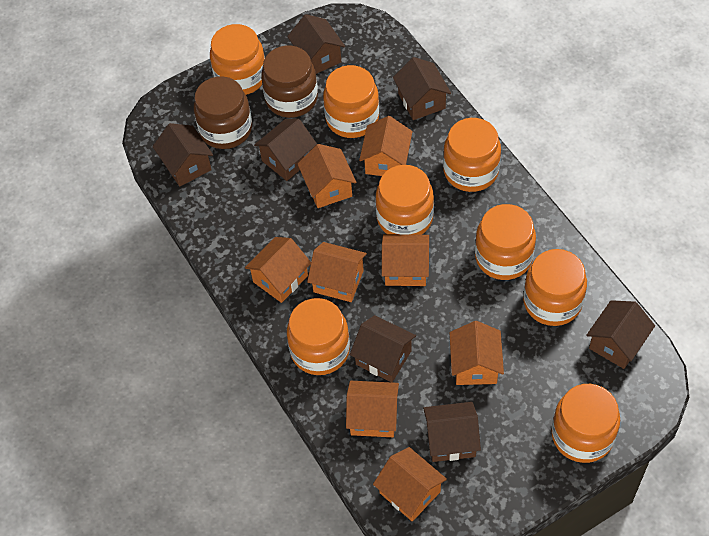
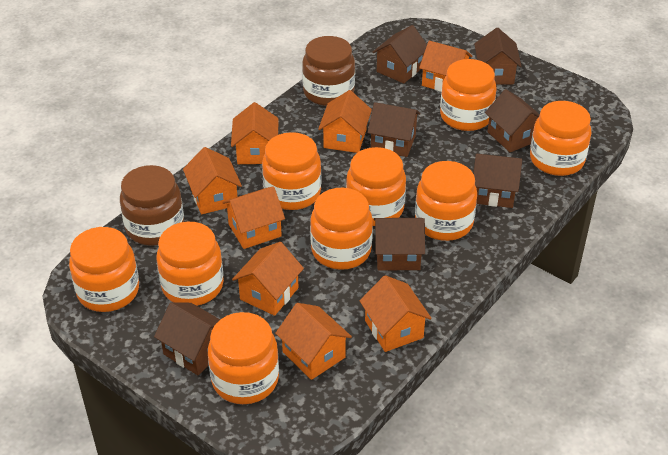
orange jar: [210,24,265,95] [287,298,350,375] [323,65,379,138] [376,165,434,235] [443,118,501,192] [475,204,536,280] [523,249,587,326] [551,384,620,463] = 8 -> [69,227,139,312] [157,222,224,306] [208,312,279,404] [262,132,321,210] [310,188,373,270] [346,147,406,226] [415,161,477,241] [440,59,496,131] [530,101,591,176] = 9

